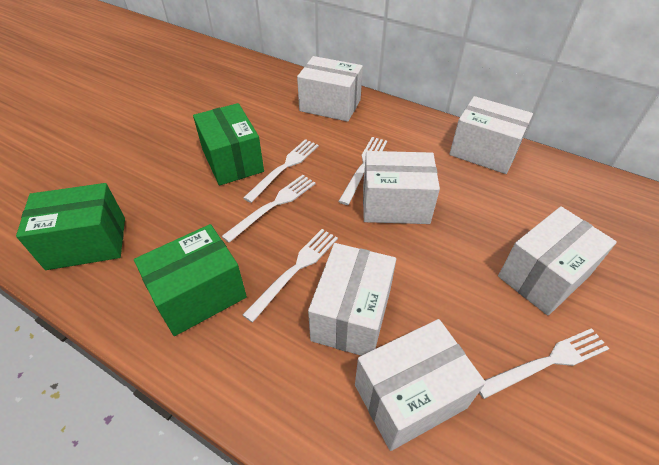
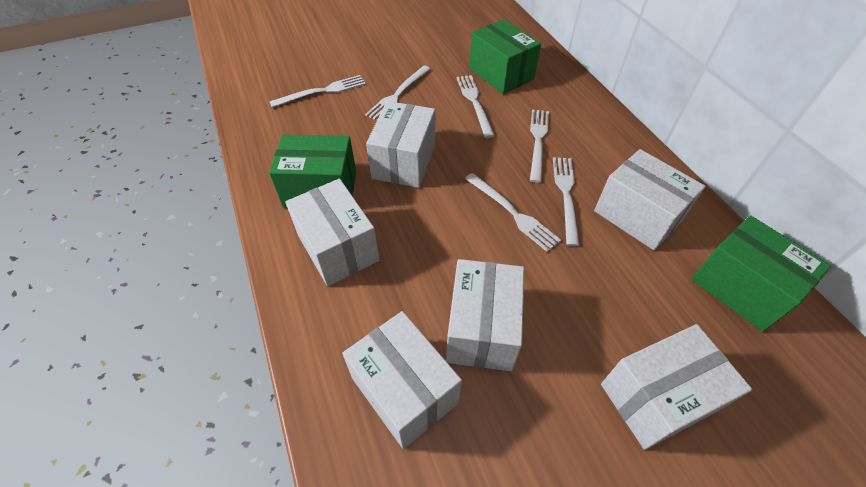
white fork: [221,175,316,243] [243,139,319,203] [243,229,338,323] [338,137,387,205] [479,328,609,399] = 5 -> [269,75,366,108] [365,66,430,120] [456,75,495,138] [465,173,561,252] [530,109,549,183] [553,157,580,246] = 6

